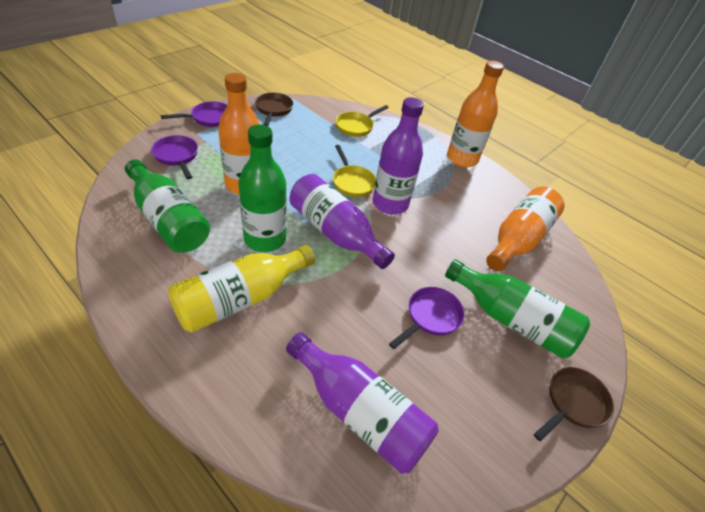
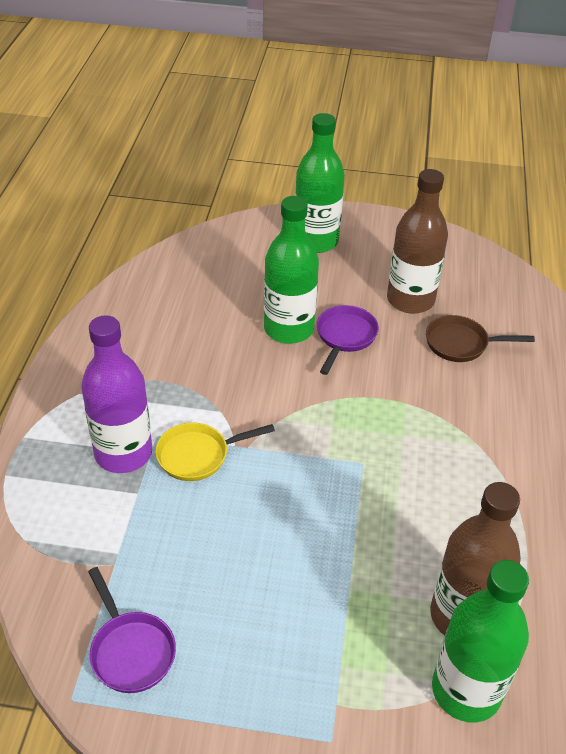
brown bottle: none = 0 -> [387,169,448,314] [430,482,521,635] = 2
brown pan: [255,93,293,126] [534,367,614,441] = 2 -> [426,315,535,362] = 1
orange bottle: [218,73,259,194] [447,61,504,168] [486,187,564,271] = 3 -> none = 0
purple bottle: [286,332,439,474] [290,174,395,269] [373,97,424,214] = 3 -> [81,315,152,473] = 1
purple pan: [151,135,198,179] [161,101,227,127] [389,287,464,349] = 3 -> [88,567,176,693] [317,305,379,375] = 2
yellow bottle: [168,245,315,332] = 1 -> none = 0
yellow pan: [333,145,376,197] [336,105,389,137] = 2 -> [156,423,275,481] = 1

